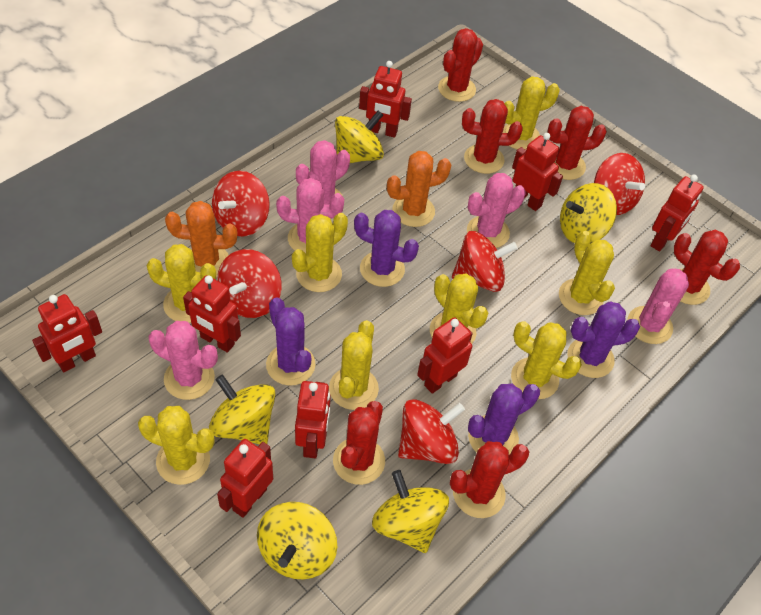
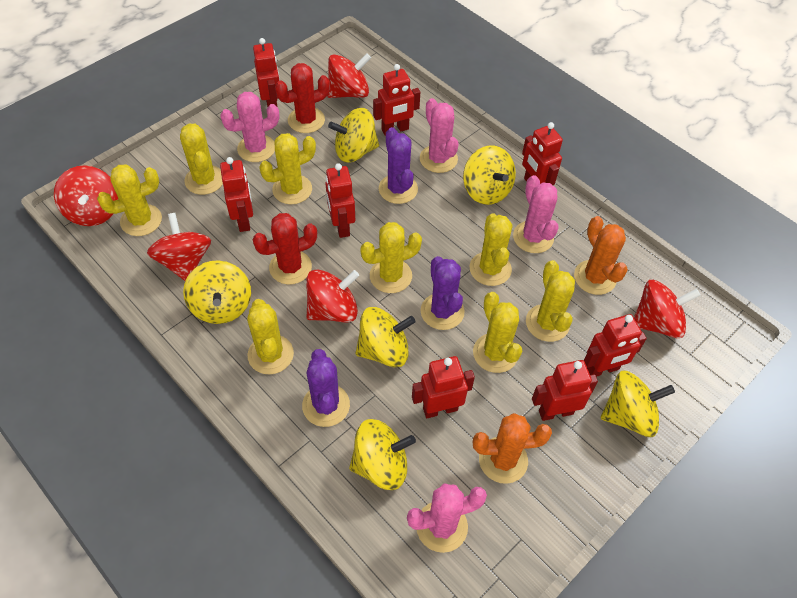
pink cactus: [148,321,218,400] [276,178,344,253] [296,140,350,205] [467,173,526,248] [627,268,689,344] = 5 -> [220,92,279,162] [407,483,487,553] [420,98,459,173] [513,175,559,253] = 4
purple cactus: [266,297,315,386] [354,210,419,287] [468,384,540,454] [567,302,640,378] = 4 -> [302,349,350,427] [379,127,418,204] [421,256,464,330] = 3
red cactus: [333,401,385,485] [438,28,483,102] [450,441,529,518] [462,99,523,174] [547,106,607,180] [674,230,740,305] = 6 -> [253,213,317,284] [275,63,330,133] = 2
yellow spinning top: [209,375,276,444] [257,502,337,579] [335,110,384,163] [372,470,449,553] [560,183,617,244] = 5 -> [183,260,251,324] [328,108,379,163] [349,419,416,490] [355,307,416,368] [463,146,516,205] [601,371,675,437] = 6

